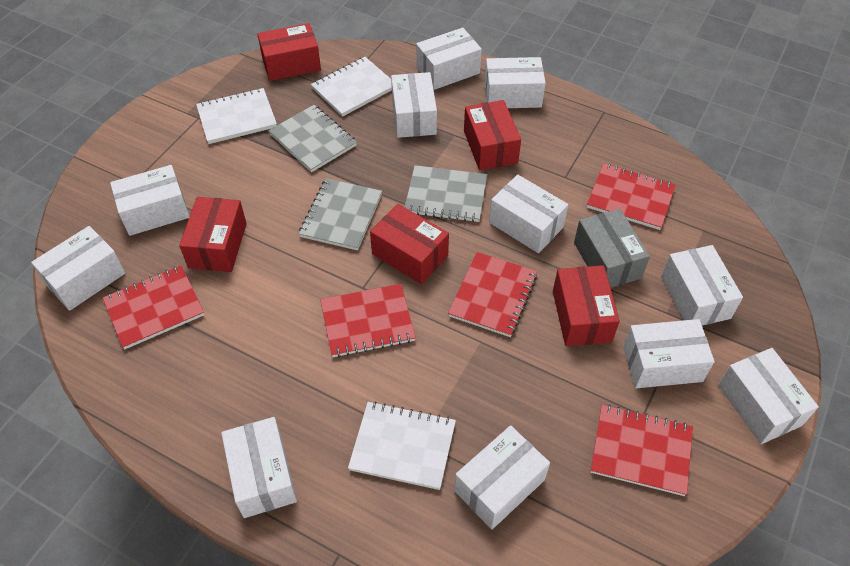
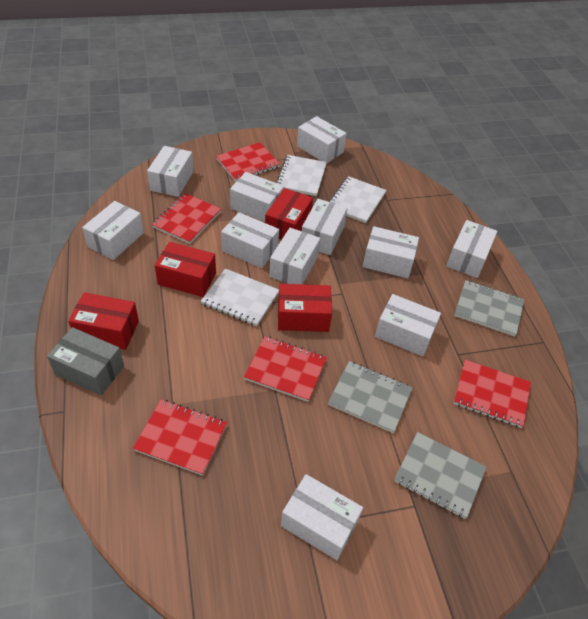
red box: [179,197,247,272] [257,23,321,81] [370,204,449,284] [464,100,521,170] [553,265,620,346] = 5 -> [68,292,139,350] [155,242,216,297] [265,188,313,240] [278,284,332,332] = 4

